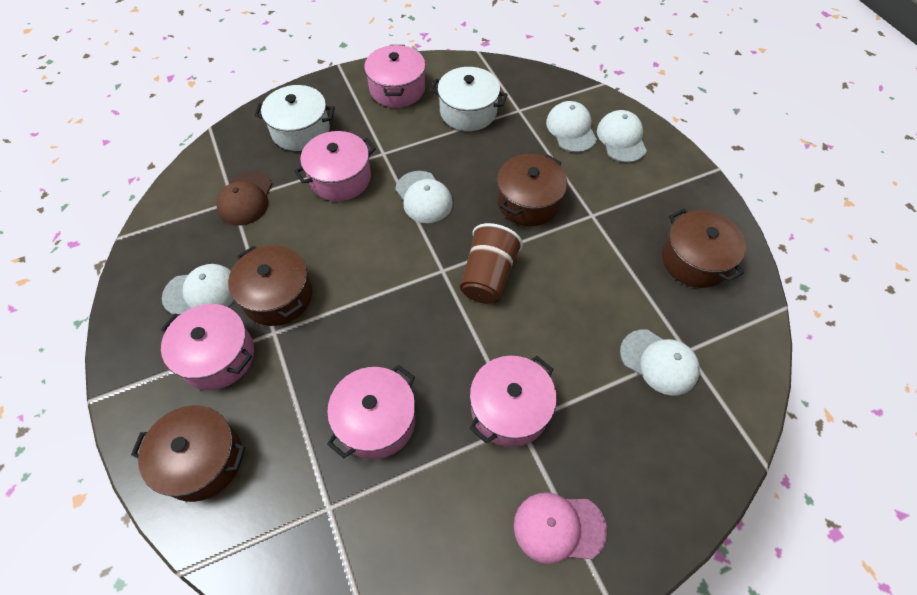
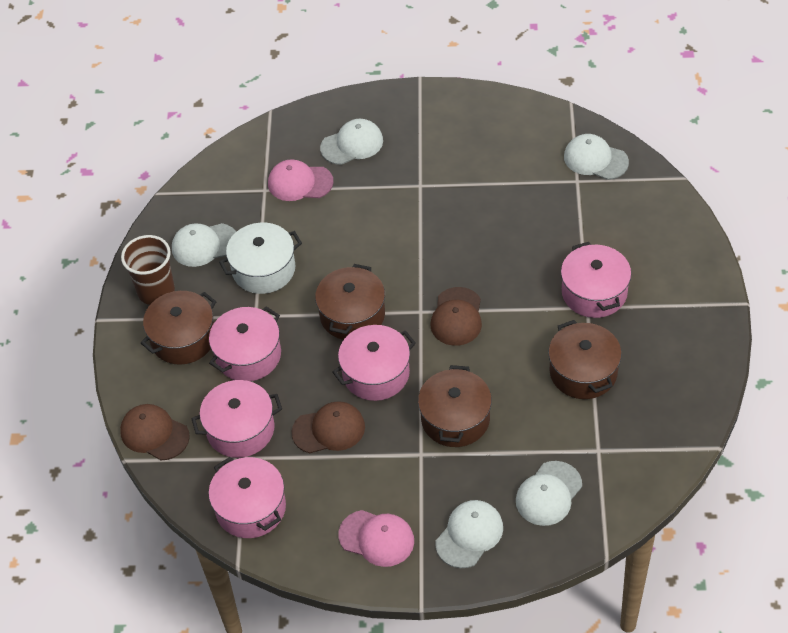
brown cap: [217,171,272,226] = 1 -> [120,404,190,460] [292,401,365,453] [431,287,482,346] = 3
pink cap: [514,492,607,564] = 1 -> [268,159,333,201] [338,510,414,567] = 2
white pot: [254,85,335,151] [430,67,508,131] = 2 -> [219,223,302,294] = 1

